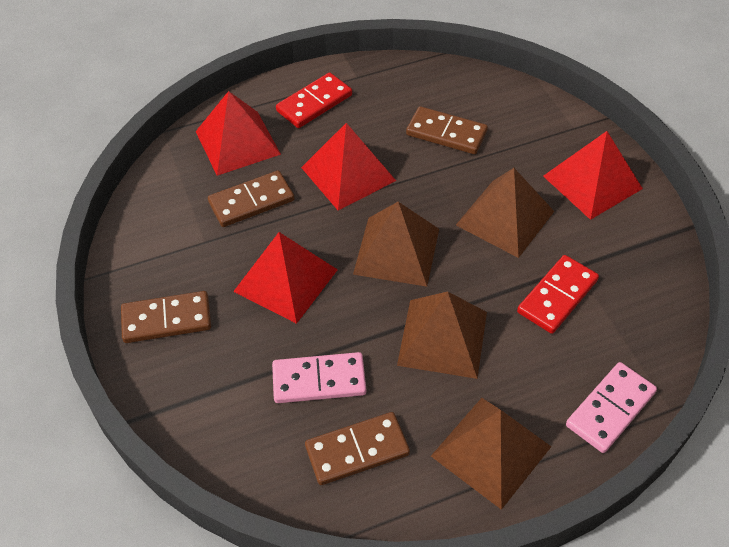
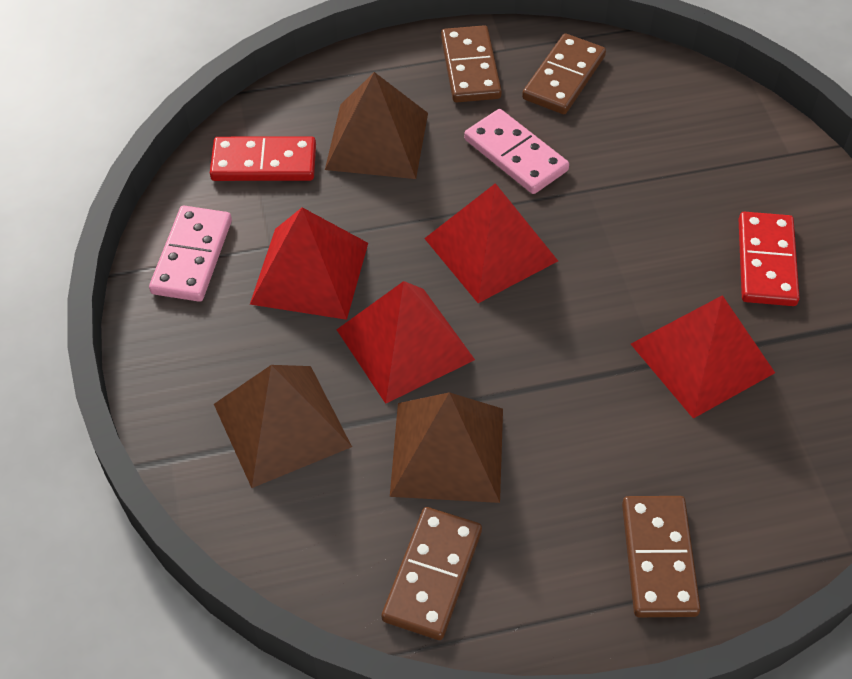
brown pyramid: [353,202,439,287] [397,291,487,379] [431,398,551,510] [456,168,554,258] = 4 -> [214,365,352,488] [325,72,428,179] [390,392,503,503] = 3

